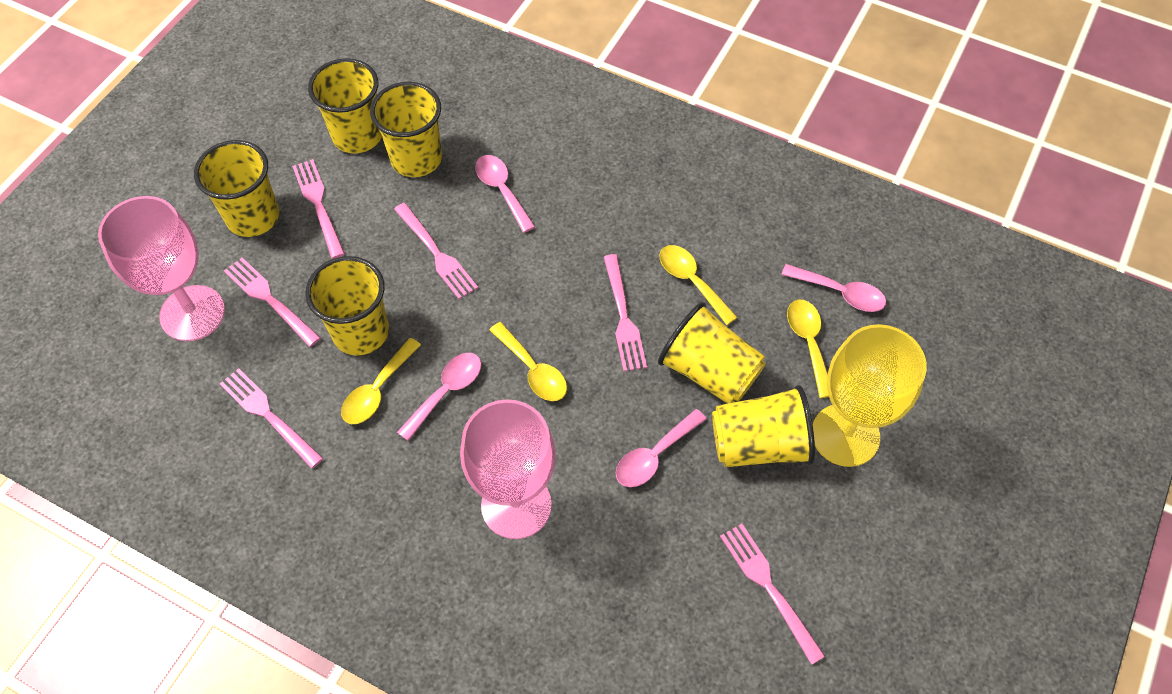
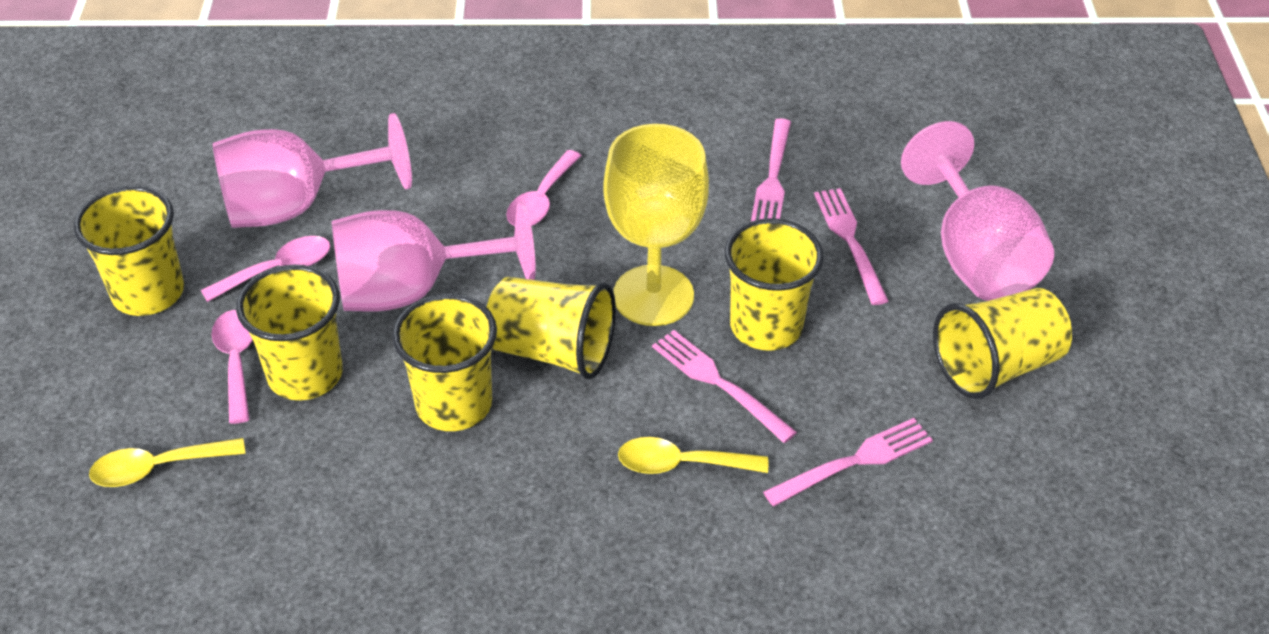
pink fork: [220,368,323,469] [224,258,321,347] [292,159,345,259] [394,203,478,299] [604,254,647,372] [720,524,825,665] = 6 -> [652,330,797,443] [751,118,791,221] [763,418,933,506] [814,188,888,305] = 4
pink goblet: [98,196,225,341] [460,399,556,539] = 2 -> [213,113,412,228] [332,202,536,312] [901,121,1054,301] = 3
pink spoon: [397,353,481,441] [475,155,535,233] [616,409,707,487] [781,264,886,312] = 4 -> [201,236,330,302] [212,310,252,424] [506,150,582,226] = 3
yellow spoon: [341,338,421,424] [490,322,567,401] [659,245,738,325] [787,300,829,398] = 4 -> [89,438,245,487] [618,437,768,474] = 2

